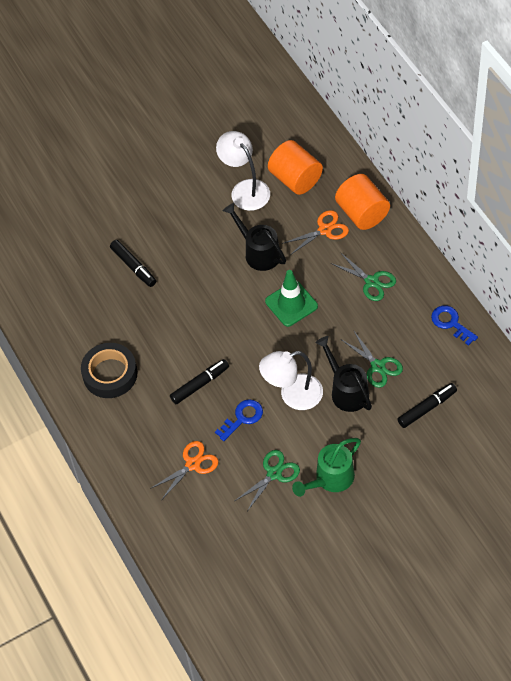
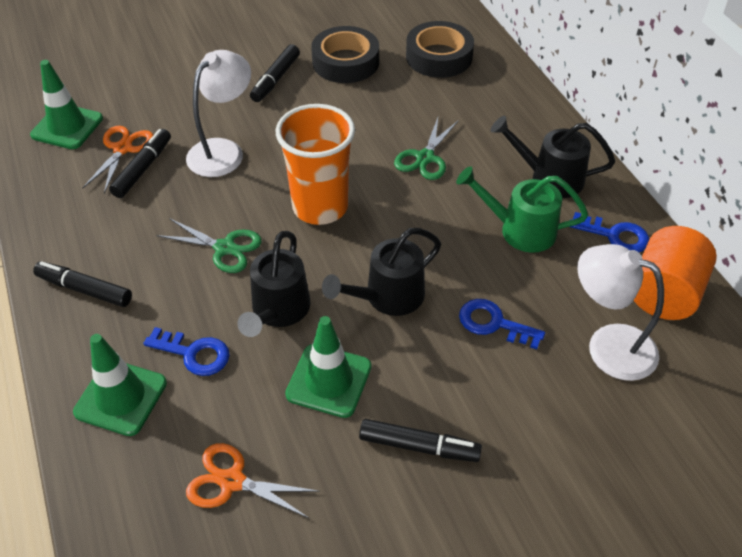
black marker: [110,240,156,287] [170,359,229,404] [397,383,457,428] = 3 -> [33,261,132,307] [109,129,171,198] [250,44,300,102] [359,419,482,462] = 4
black tape: [81,343,137,398] = 1 -> [311,26,379,83] [406,21,474,78] = 2
black watering can: [223,203,286,271] [315,336,372,412] = 2 -> [238,231,311,337] [322,228,441,316] [490,116,615,198] = 3
blue key: [215,399,263,441] [431,306,478,346] = 2 -> [143,327,230,376] [459,299,545,349] [570,212,649,252] = 3
green scissors: [235,450,300,511] [330,252,396,301] [342,331,403,388] = 3 -> [156,218,262,273] [394,118,459,180] = 2
green traffic cone: [265,270,318,327] = 1 -> [30,60,103,149] [73,334,167,436] [285,316,371,418] = 3
orange cup: none = 0 -> [276,104,355,225] = 1
orange cylinder: [268,140,323,195] [335,174,390,230] = 2 -> [634,226,717,320] = 1

